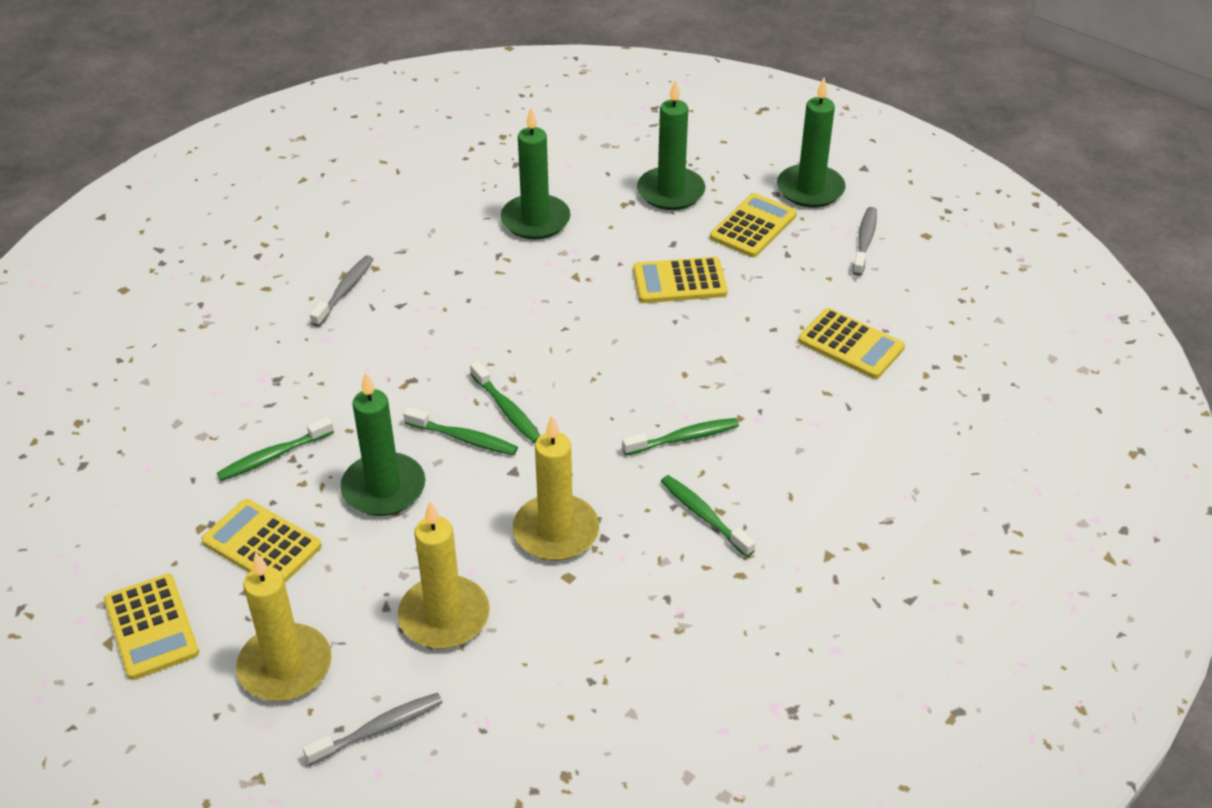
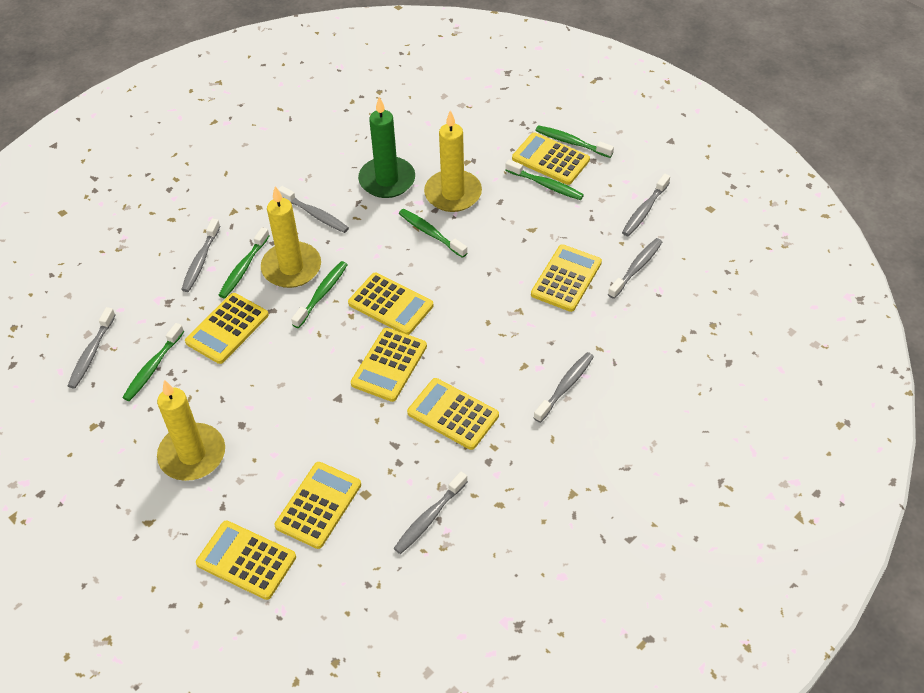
green candle: [340,371,425,516] [500,108,571,239] [637,80,705,210] [777,78,846,207] = 4 -> [358,97,415,198] = 1
green toothbrush: [217,417,334,481] [403,407,518,455] [470,361,541,443] [622,418,739,455] [661,475,755,557] = 5 -> [122,323,184,401] [218,227,270,298] [291,261,348,328] [399,209,467,258] [505,159,584,200] [535,125,614,158] = 6
grey toothbrush: [303,693,443,765] [310,255,373,327] [852,207,877,276] = 3 -> [68,307,116,389] [181,219,220,292] [278,186,349,233] [394,472,468,554] [534,352,594,423] [608,238,662,299] [622,174,670,236] = 7
yellow calculator: [104,573,199,680] [201,499,322,583] [633,257,728,303] [710,193,797,257] [798,308,905,379] = 5 -> [185,293,268,364] [196,521,296,600] [275,462,361,549] [348,273,433,335] [351,328,427,402] [407,378,499,450] [512,132,590,185] [531,244,602,312] = 8

